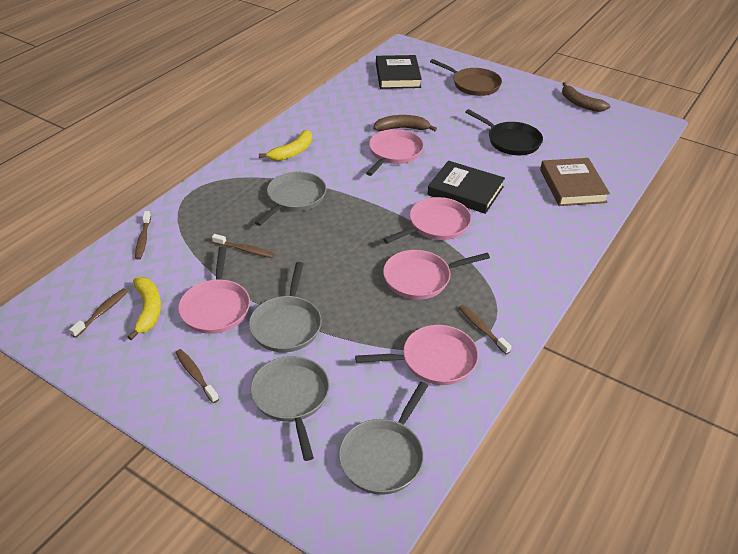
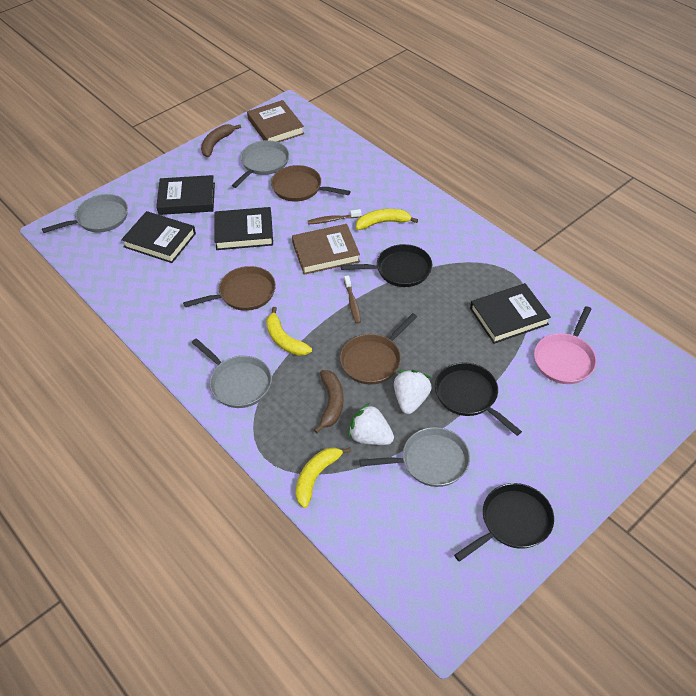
black book: [376,55,422,89] [427,161,505,214] = 2 -> [121,211,196,263] [156,175,215,215] [215,207,273,250] [470,283,551,344] = 4
black pan: [465,109,543,155] = 1 -> [341,244,432,287] [435,362,522,436] [454,483,554,562] = 3
brown book: [540,158,610,206] = 1 -> [247,100,304,142] [292,224,360,275] = 2
brown pan: [430,59,502,96] = 1 -> [183,266,276,311] [271,165,351,202] [340,313,417,385] = 3
brown toothbrush: [69,288,128,338] [135,211,151,260] [175,349,219,403] [212,234,275,258] [458,305,512,354] = 5 -> [308,209,361,224] [344,275,361,324] = 2
pink pan: [178,246,250,334] [355,325,479,385] [366,129,424,176] [383,197,471,244] [383,250,490,300] = 5 -> [534,306,597,384] = 1
white strawberry: none = 0 -> [348,403,394,445] [394,370,432,414] = 2
yellow banana: [128,277,161,340] [259,130,312,161] = 2 -> [266,307,312,356] [295,447,351,508] [356,209,418,230] = 3

